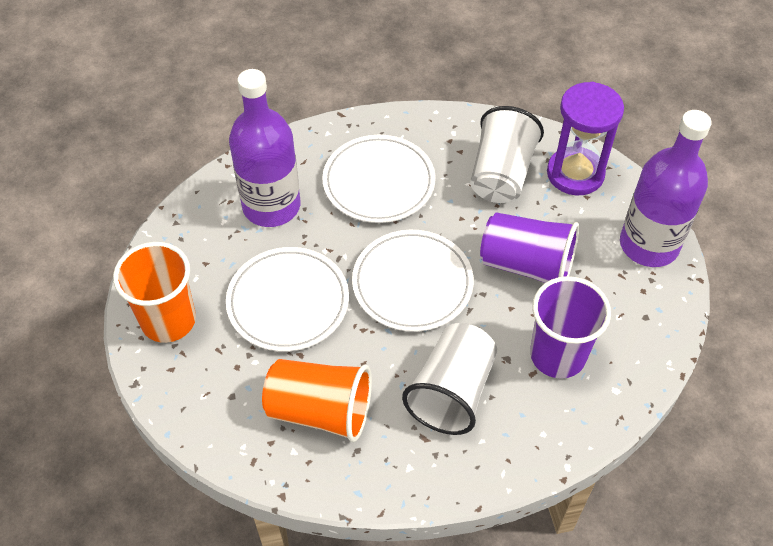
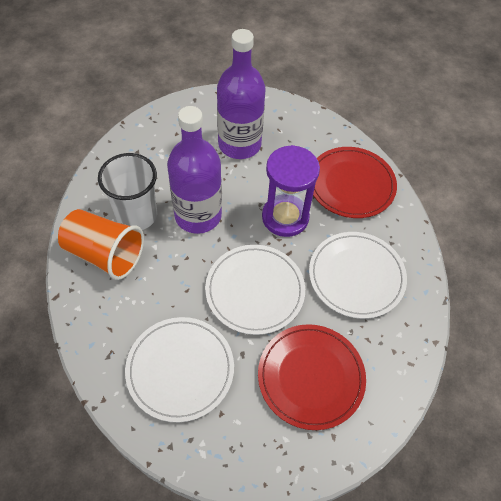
orange cup: [113,242,196,343] [262,359,372,442] = 2 -> [58,209,144,280] = 1
purple cup: [480,212,579,283] [530,276,611,379] = 2 -> none = 0
red plate: none = 0 -> [258,324,366,430] [313,147,397,218] = 2
white cup: [402,323,497,435] [470,106,544,203] = 2 -> [98,153,157,230] = 1

